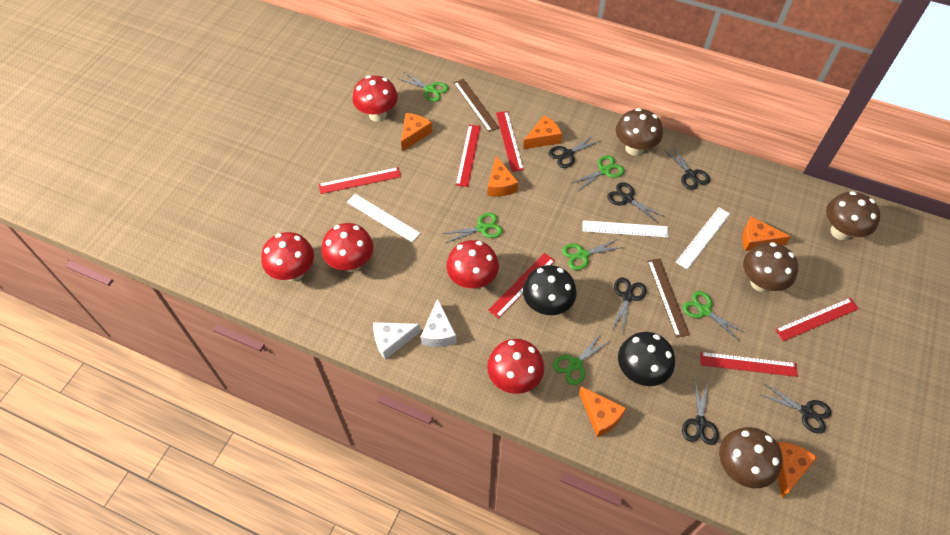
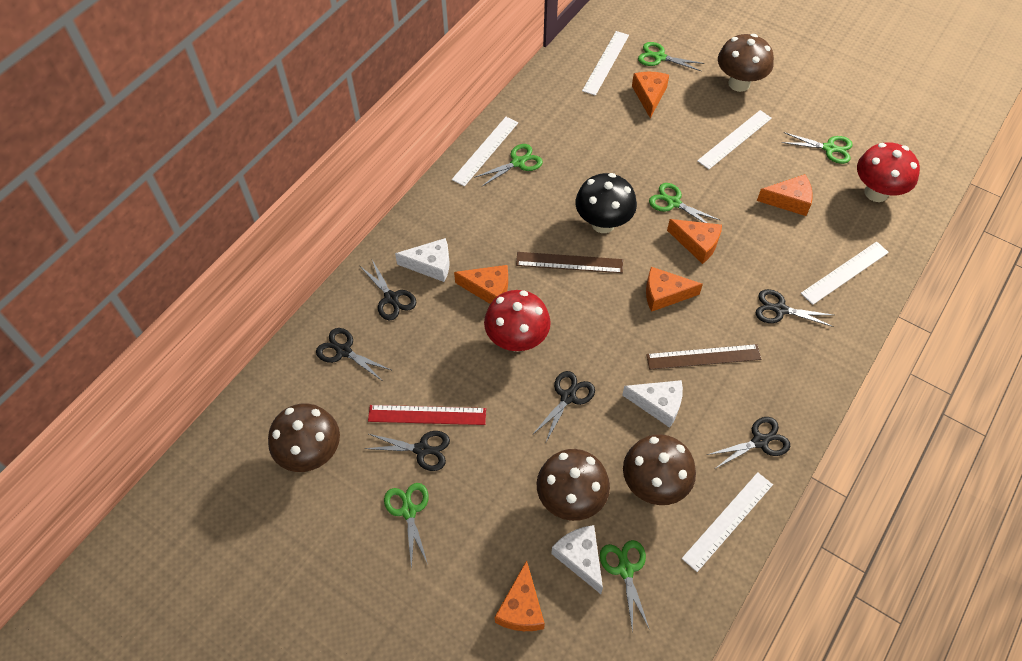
black mushroom: [523,265,577,315] [618,332,675,386] = 2 -> [575,173,637,233] = 1
red mushroom: [261,232,314,281] [321,223,374,272] [353,75,398,122] [446,240,499,289] [487,339,544,394] = 5 -> [484,290,551,352] [857,142,920,202] = 2
red ruler: [318,167,401,194] [456,125,481,187] [488,253,555,319] [496,111,524,172] [700,352,798,377] [775,298,859,341] = 6 -> [368,405,486,425] = 1
white cheese: [373,322,421,359] [421,299,457,347] = 2 -> [395,238,450,282] [551,525,603,594] [622,380,683,428] = 3
white ruler: [347,194,420,242] [583,220,669,238] [676,207,730,270] = 3 -> [452,117,518,186] [582,31,629,96] [682,472,773,572] [697,110,772,169] [801,242,889,305] = 5

